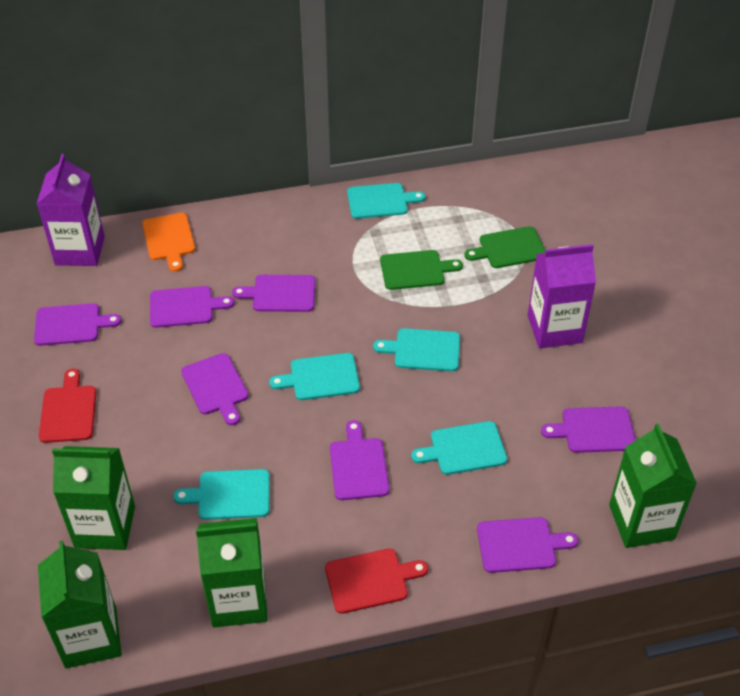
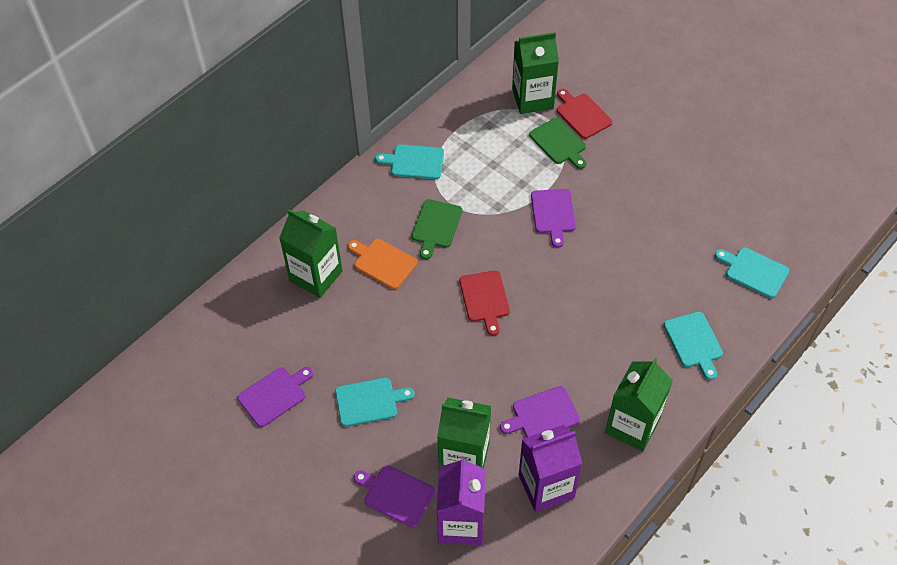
purple cutting board: [34,303,122,346] [150,286,234,328] [181,353,249,425] [232,275,316,312] [330,420,389,500] [477,517,578,573] [541,406,636,453] = 7 -> [238,367,313,427] [354,466,435,527] [500,386,580,437] [531,189,576,248] = 4
turquoise cutting board: [173,469,270,520] [269,353,360,400] [347,183,425,219] [373,328,460,371] [411,421,507,475] = 5 -> [335,378,414,427] [375,144,444,179] [664,312,723,380] [715,247,789,298] = 4

